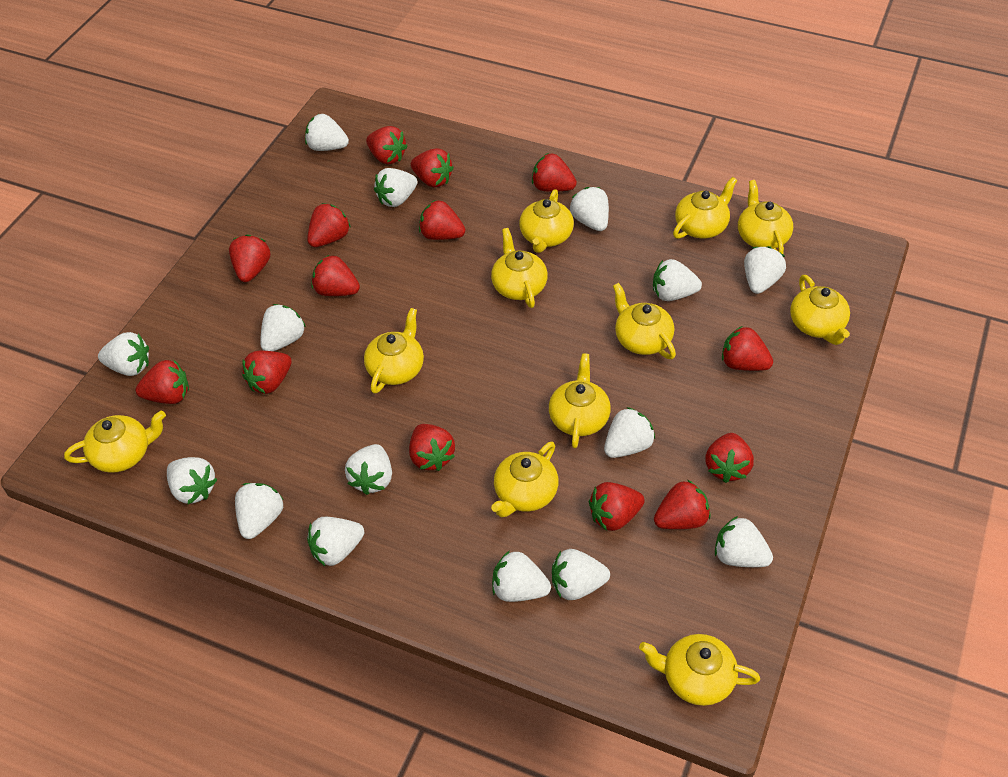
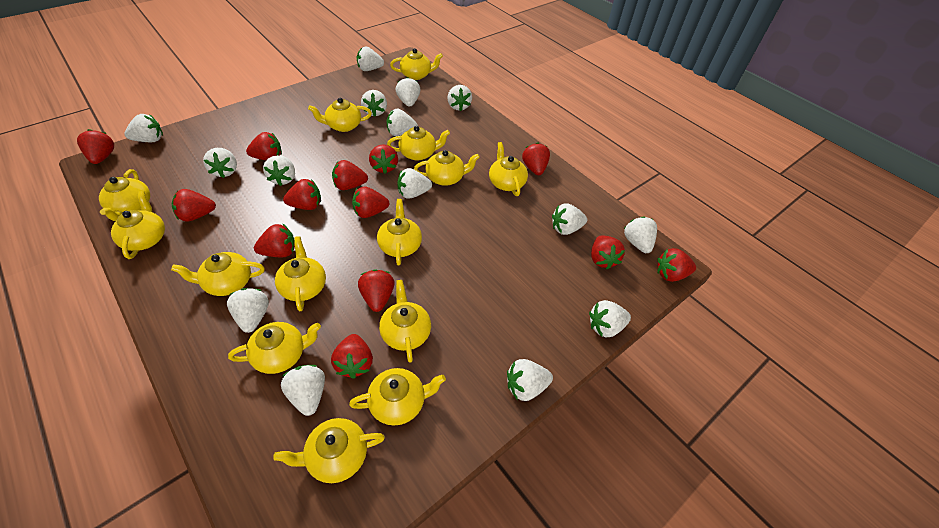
red strawberry: [135,359,189,404] [229,234,271,282] [242,351,292,394] [307,203,351,247] [311,254,360,296] [366,126,407,164] [409,424,455,471] [411,148,454,188] [419,200,465,240] [532,153,577,192] [589,482,645,531] [654,480,711,529] [705,433,754,483] [722,326,773,371] = 14 -> [77,129,114,164] [172,189,216,221] [246,132,282,160] [254,223,295,257] [283,179,321,210] [331,334,373,379] [332,160,368,190] [352,187,389,218] [358,270,395,312] [369,144,398,174] [522,143,550,175] [591,235,625,269] [657,248,696,282] = 13
yellow teapot: [64,411,166,473] [364,308,424,394] [491,228,548,308] [491,442,559,517] [519,189,574,253] [549,353,611,448] [613,283,676,359] [639,634,760,706] [673,177,737,239] [738,180,793,254] [790,275,850,345] = 11 -> [99,169,150,221] [111,191,165,259] [171,252,265,296] [228,322,321,374] [273,418,385,483] [275,236,326,311] [308,98,372,132] [349,368,446,426] [377,199,422,266] [379,280,431,363] [387,126,450,161] [390,48,443,80] [414,150,480,186] [489,142,528,196] = 14

